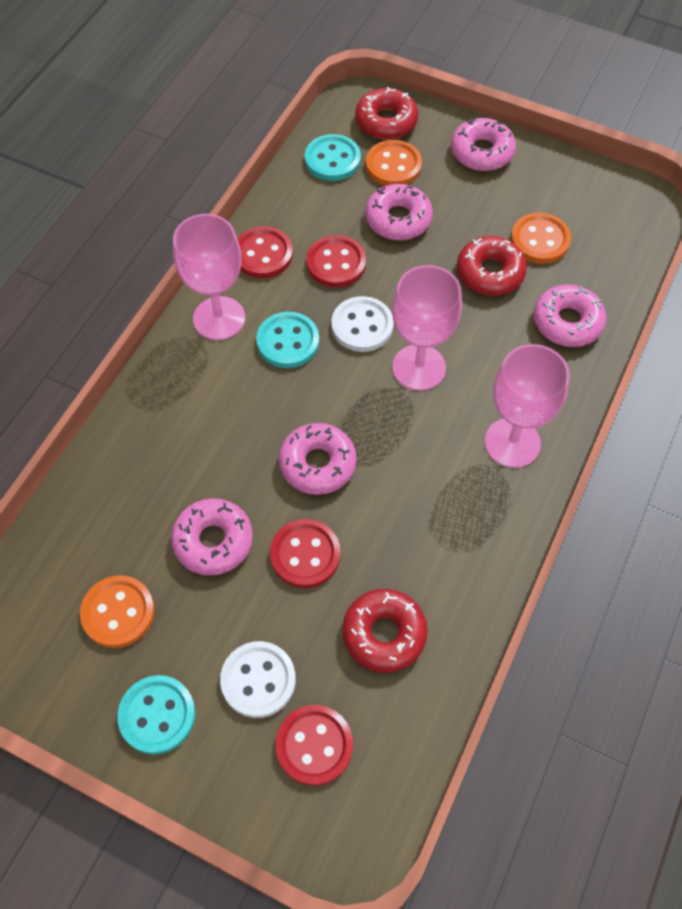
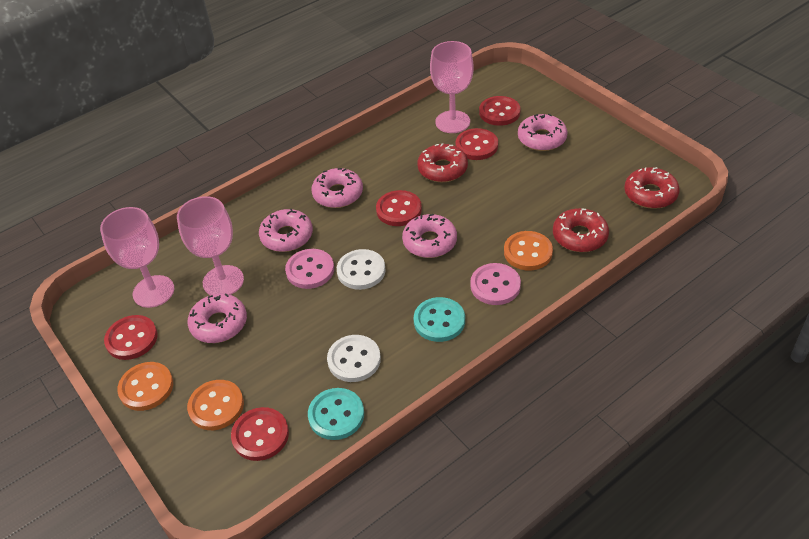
pink button: none = 0 -> [285,249,334,289] [470,263,521,305] = 2
red button: [237,227,293,278] [270,519,341,588] [275,705,353,786] [306,235,366,288] = 4 -> [104,315,158,360] [231,407,289,461] [376,190,422,226] [455,128,498,160] [479,96,520,126] = 5
turquoise button: [117,675,196,755] [256,312,319,368] [305,134,361,181] = 3 -> [308,388,364,440] [414,297,465,342] = 2

